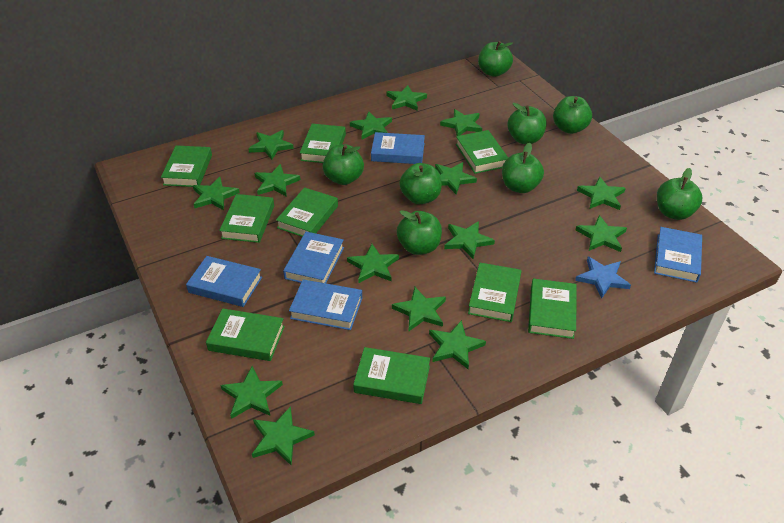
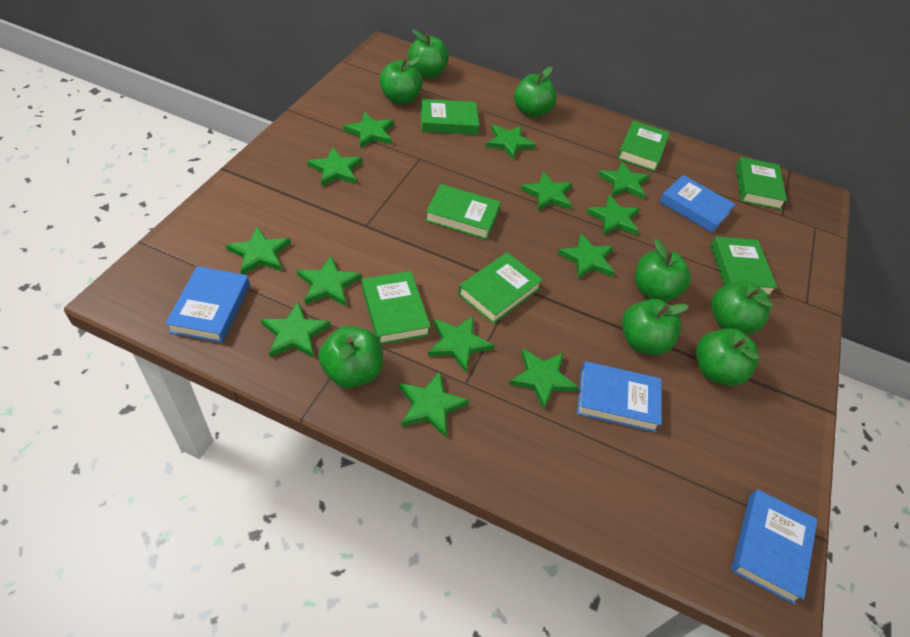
blue book: [186,256,262,307] [283,232,344,283] [289,280,362,330] [371,132,425,164] [654,227,702,283] = 5 -> [165,266,250,343] [577,361,661,433] [659,175,736,233] [731,489,818,605] = 4
blue star: [575,257,631,299] = 1 -> none = 0
green book: [161,145,212,187] [206,308,285,361] [219,194,274,243] [276,187,338,237] [300,124,346,163] [353,347,430,404] [456,130,508,174] [468,262,521,322] [528,278,577,339] = 9 -> [362,271,431,345] [420,99,479,135] [425,184,501,240] [458,252,543,324] [617,120,670,171] [711,236,778,296] [736,157,787,210] = 7
green star: [193,177,240,210] [220,366,283,419] [248,130,294,160] [252,406,315,466] [254,164,301,197] [347,244,399,283] [350,111,392,140] [386,85,427,111] [392,287,446,331] [429,320,486,369] [435,162,477,194] [440,109,482,136] [444,221,495,259] [576,215,627,252] [577,176,626,210] = 15 -> [226,227,291,275] [261,302,331,358] [297,255,361,306] [307,147,362,187] [343,112,394,148] [399,371,469,438] [428,315,494,373] [485,125,536,159] [509,349,579,410] [520,172,573,211] [558,233,615,279] [586,195,640,236] [598,161,650,199] = 13

